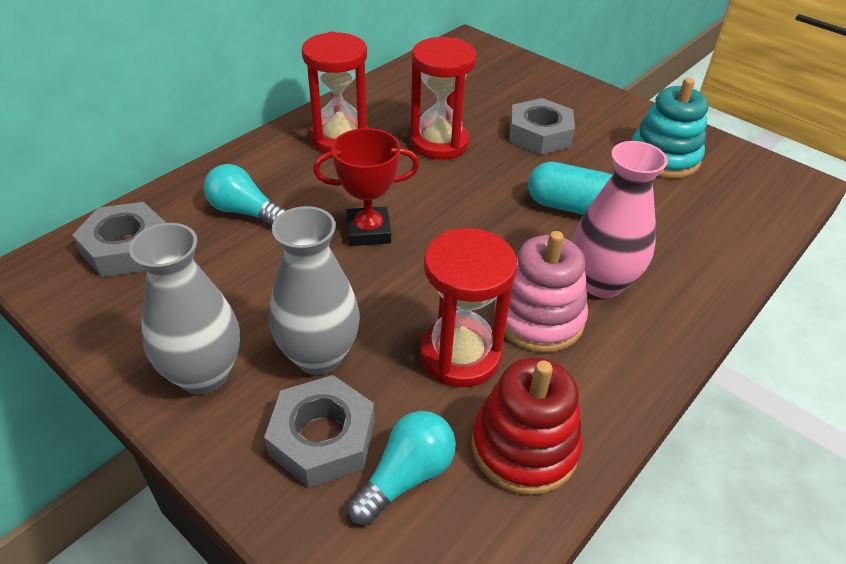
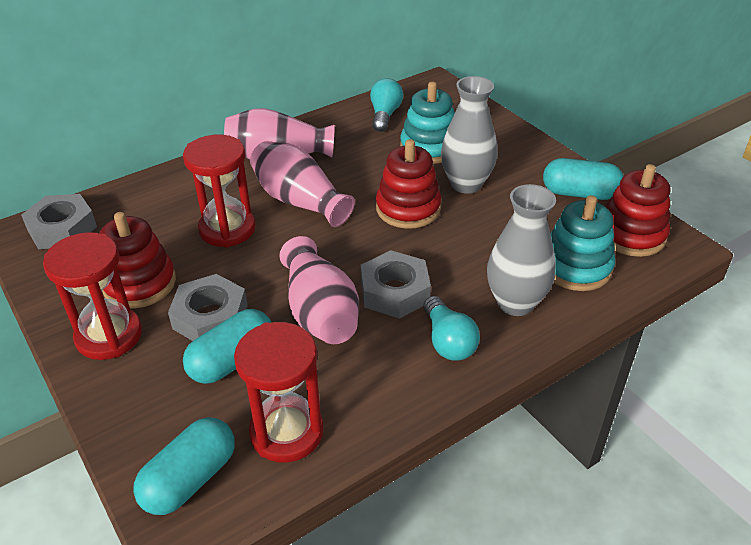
pink stacking toy: [493,231,588,353] = 1 -> none = 0
pink vase: [573,141,668,298] = 1 -> [224,108,335,159] [250,141,355,227] [279,236,359,344] = 3
red stacking toy: [471,357,582,495] = 1 -> [99,212,176,309] [376,139,442,229] [606,164,670,257] = 3
red trophy: [313,128,419,246] = 1 -> none = 0
turquoise capsule: [528,162,613,215] = 1 -> [133,417,235,515] [183,309,271,384] [543,158,623,200] = 3
turquoise stacking toy: [632,78,709,178] = 1 -> [400,82,455,164] [550,195,615,291] = 2

